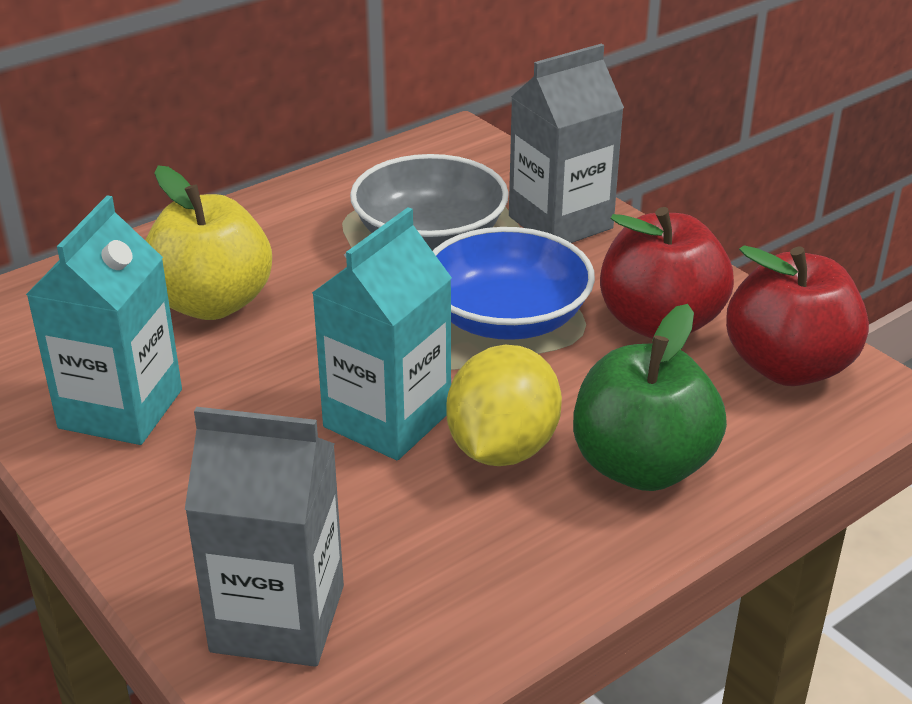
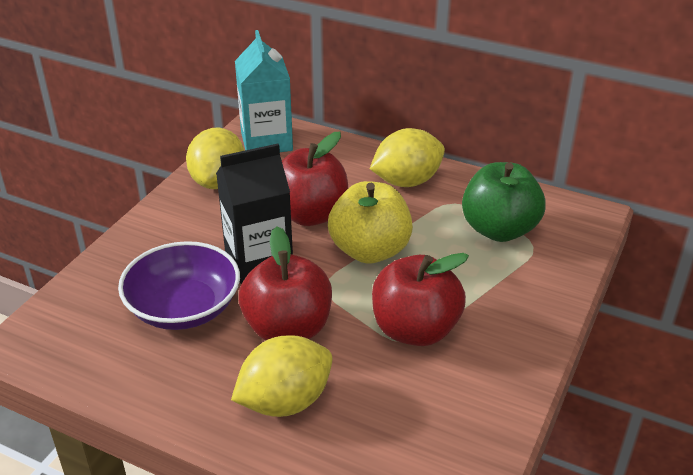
black carton: none = 0 -> [216,144,293,284] = 1
blue bowl: [433,227,595,340] = 1 -> none = 0
grey bowl: [350,154,509,251] = 1 -> none = 0
grey carton: [185,407,344,667] [509,44,624,243] = 2 -> none = 0
purple bowl: none = 0 -> [118,241,240,330] = 1
red apple: [600,207,734,339] [726,245,869,386] = 2 -> [239,226,332,341] [282,132,348,226] [372,253,469,346] = 3
turquoise carton: [26,195,182,445] [312,207,452,460] = 2 -> [235,30,293,152] = 1
yellow lemon: [447,345,562,466] = 1 -> [186,127,245,189] [231,335,333,417] [370,128,445,187] = 3

